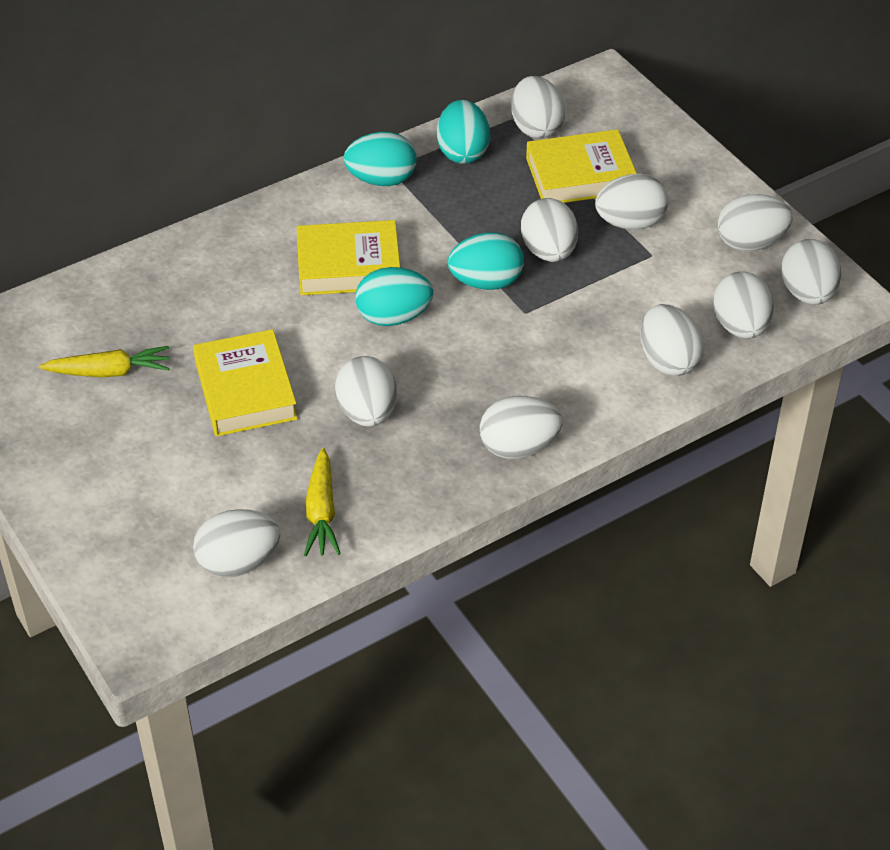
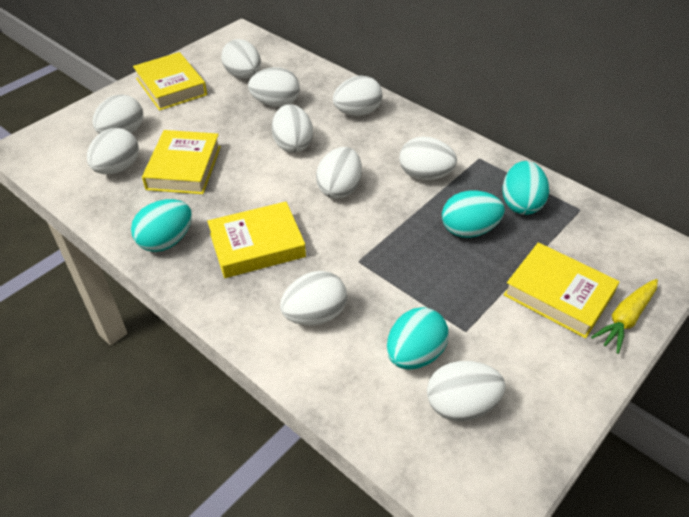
yellow book: [193,329,298,436] [297,220,400,295] [526,129,637,203] = 3 -> [133,52,207,111] [142,130,221,194] [207,202,306,278] [503,242,620,338] = 4
yellow carrot: [39,346,170,378] [304,448,341,556] = 2 -> [591,279,658,354] = 1

